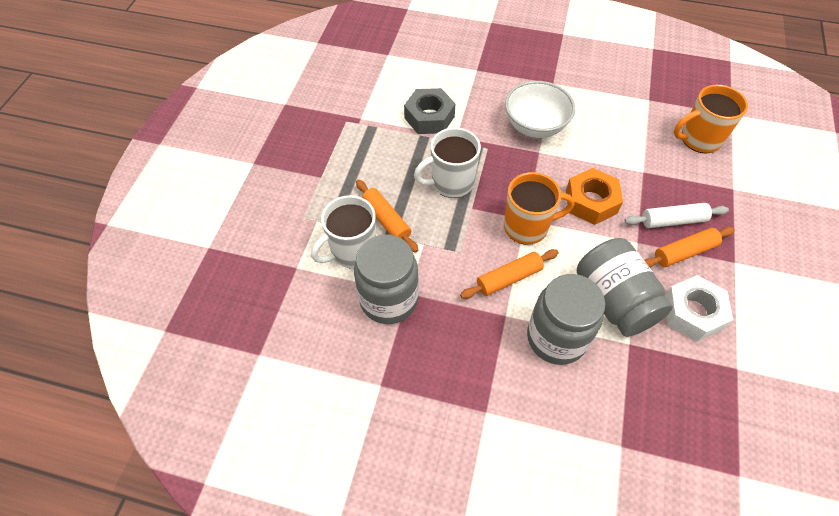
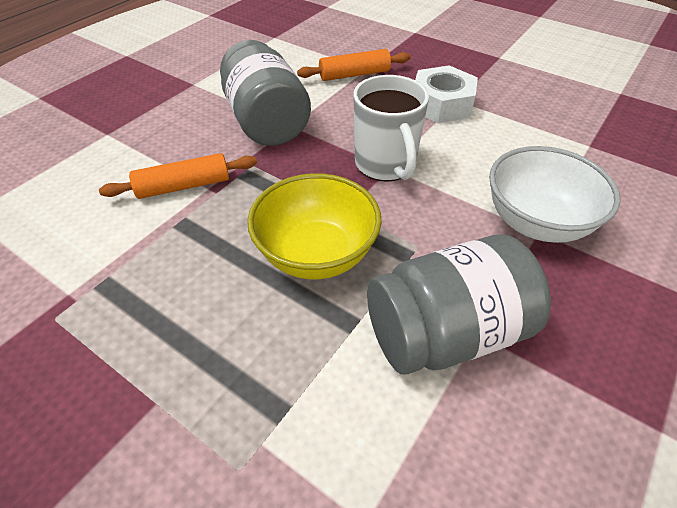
grey jar: [354,234,419,324] [527,274,605,365] [577,238,673,337] = 3 -> [220,40,311,146] [367,234,551,374] = 2
grey nut: [404,88,456,134] = 1 -> none = 0
orange mug: [504,172,574,245] [674,85,748,154] = 2 -> none = 0
orange nut: [566,168,623,225] = 1 -> none = 0
orange rolling pin: [356,180,418,253] [460,249,559,299] [644,227,735,268] = 3 -> [99,153,257,199] [297,49,410,81] = 2
white mug: [311,195,376,268] [414,127,481,198] = 2 -> [354,75,429,182] = 1
white rolling pin: [624,203,729,228] = 1 -> none = 0
yellow bowl: none = 0 -> [247,173,382,279] = 1

